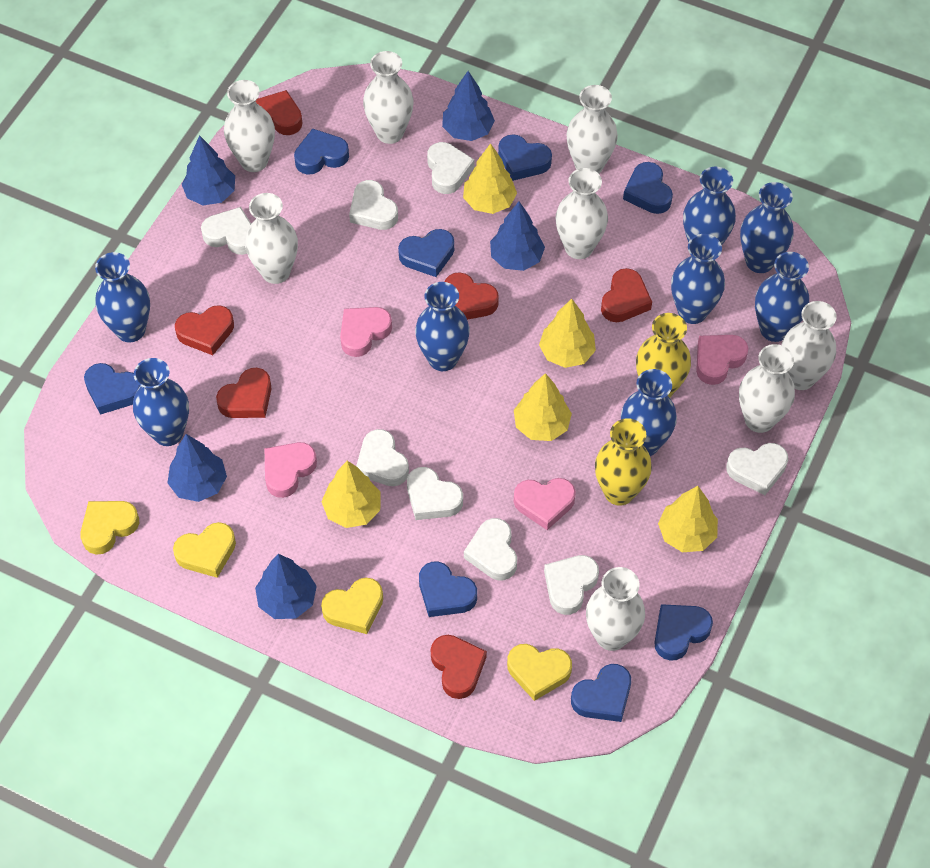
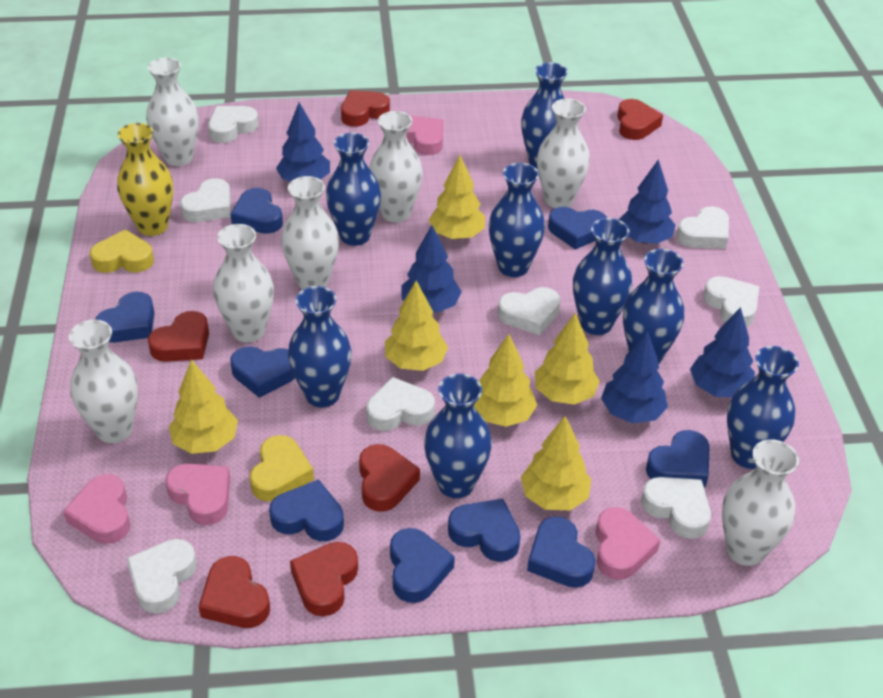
blue heart: [84,363,140,415] [294,128,349,175] [398,229,454,277] [419,561,477,617] [498,134,552,181] [571,664,631,722] [623,162,673,214] [654,604,713,661] = 8 -> [95,292,154,343] [230,188,283,234] [230,346,295,398] [269,480,344,541] [390,528,455,603] [448,499,520,562] [527,516,595,588] [548,207,607,250] [646,430,709,487] = 9
white vase: [224,80,275,172] [245,193,298,284] [363,51,414,144] [556,168,608,259] [566,85,618,174] [586,567,645,651] [739,344,795,433] [782,301,837,390] = 8 -> [69,320,138,443] [146,57,199,166] [213,224,274,343] [281,176,339,289] [369,111,423,223] [537,98,590,208] [722,439,799,566] = 7
yellow heart: [80,501,139,555] [173,522,236,578] [321,578,383,634] [507,644,572,701] = 4 -> [90,229,154,273] [250,435,314,501] = 2
yellow tree: [321,461,380,528] [463,143,517,214] [514,373,572,441] [539,299,596,368] [658,486,718,552] = 5 -> [169,359,238,454] [385,281,448,371] [429,155,485,239] [474,334,537,427] [521,416,591,510] [535,313,600,405] = 6
yellow vase: [595,418,652,506] [636,313,691,398] = 2 -> [117,123,173,236] = 1

